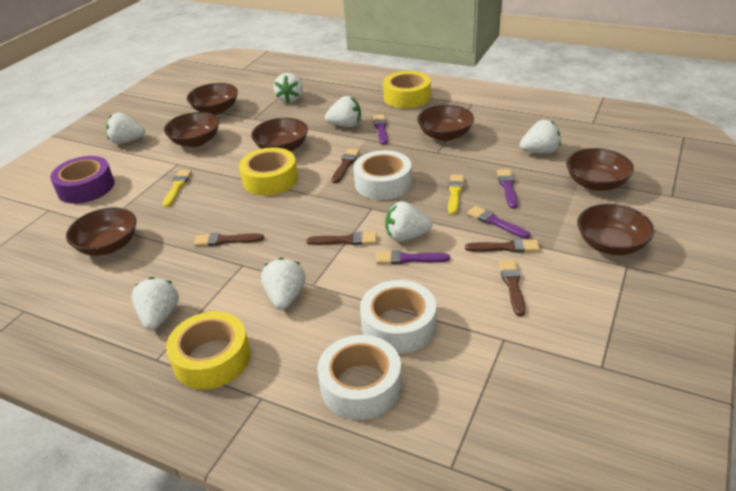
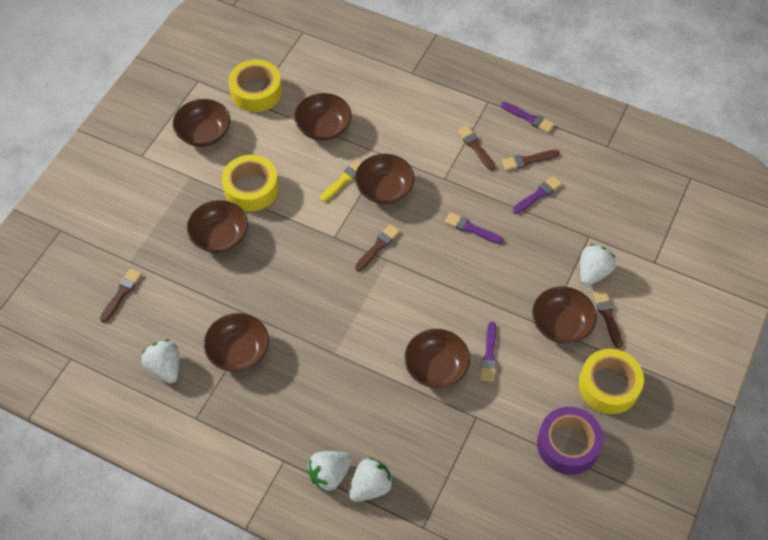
white strawberry: [106,113,145,144] [131,277,179,330] [261,258,305,309] [274,73,303,103] [325,96,361,127] [385,201,432,242] [520,120,561,154] = 7 -> [142,339,179,384] [307,451,352,492] [348,457,393,502] [580,244,616,285] = 4
white tape: [318,335,402,420] [353,150,412,200] [360,280,436,354] = 3 -> none = 0
yellow brush: [163,170,192,207] [448,174,464,215] = 2 -> [320,160,362,202] = 1

